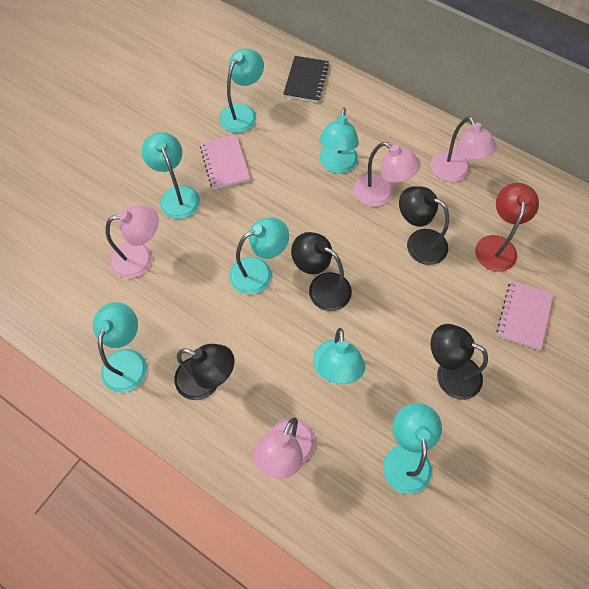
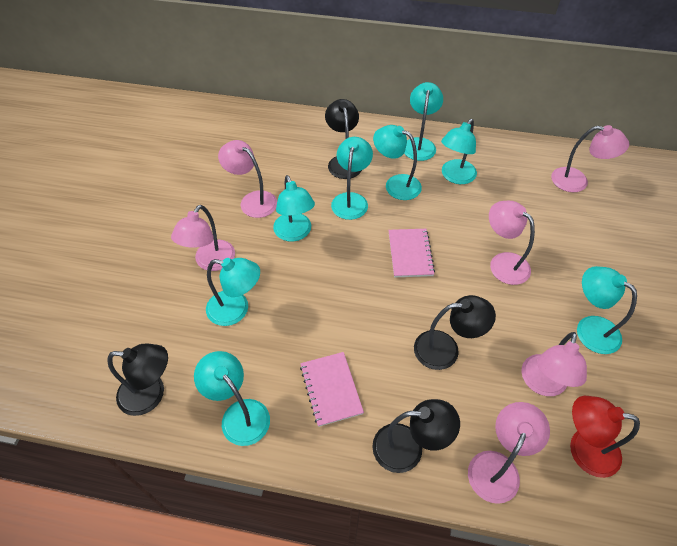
black notebook: [283,56,329,102] = 1 -> none = 0
pink lamp: [105,206,159,278] [253,418,315,479] [354,142,421,206] [431,117,497,182] = 4 -> [171,205,235,271] [218,140,277,218] [468,402,550,504] [489,201,535,285] [522,332,587,396] [551,125,629,192] = 6
turquoise lamp: [93,302,147,393] [142,132,200,219] [219,49,264,133] [229,217,289,294] [313,328,365,384] [320,108,359,174] [383,403,442,494] = 7 -> [194,351,270,446] [206,258,260,326] [273,175,315,242] [331,137,373,220] [373,125,422,200] [404,82,443,161] [441,119,477,184] [577,266,637,354] = 8

